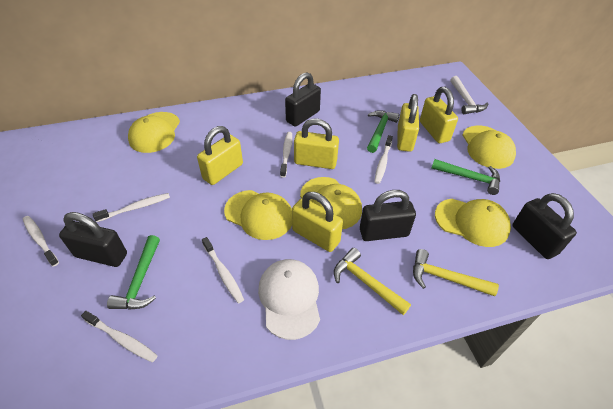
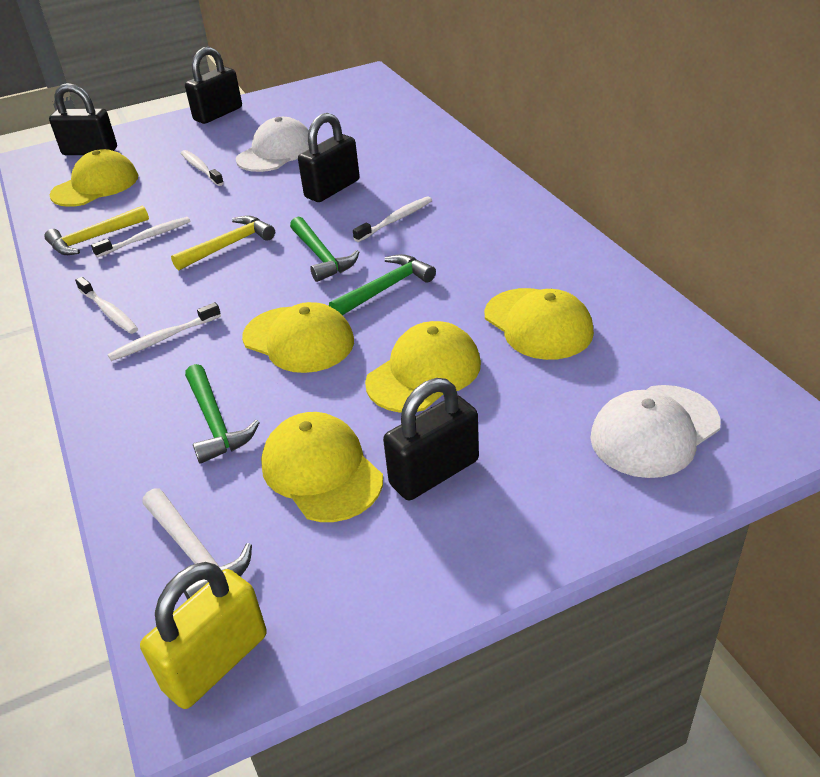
white cap: [258,259,320,340] = 1 -> [236,117,309,172] [590,385,720,478] = 2
white toothbrush: [23,216,59,267] [81,311,158,362] [93,193,170,222] [202,237,244,303] [280,132,292,178] [374,135,393,184] = 6 -> [75,277,138,334] [91,217,190,257] [108,302,221,361] [181,150,224,186] [353,196,432,242] = 5
yellow padlock: [197,126,243,185] [292,192,343,252] [294,118,339,169] [397,94,419,152] [420,87,458,143] = 5 -> [140,562,267,709] = 1

